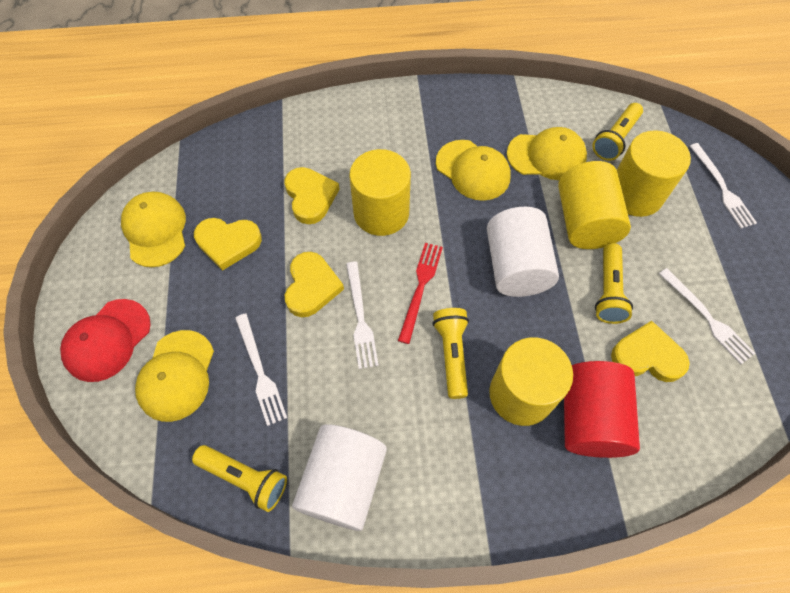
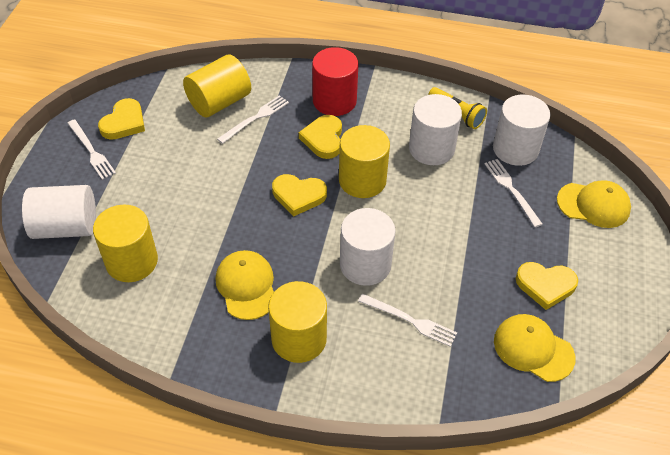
red cap: [60,299,151,382] = 1 -> none = 0
red fork: [398,243,443,344] = 1 -> none = 0
white cylinder: [292,425,387,531] [487,207,559,297] = 2 -> [22,185,96,239] [340,208,396,286] [409,94,462,165] [493,95,550,166] = 4
yellow cap: [121,191,186,267] [135,330,214,422] [436,140,511,201] [507,127,587,180] = 4 -> [216,250,274,320] [494,314,576,382] [557,180,631,228] = 3
yellow flashlight: [192,445,287,512] [432,308,469,399] [592,103,643,161] [595,243,633,324] = 4 -> [428,87,487,129] = 1

